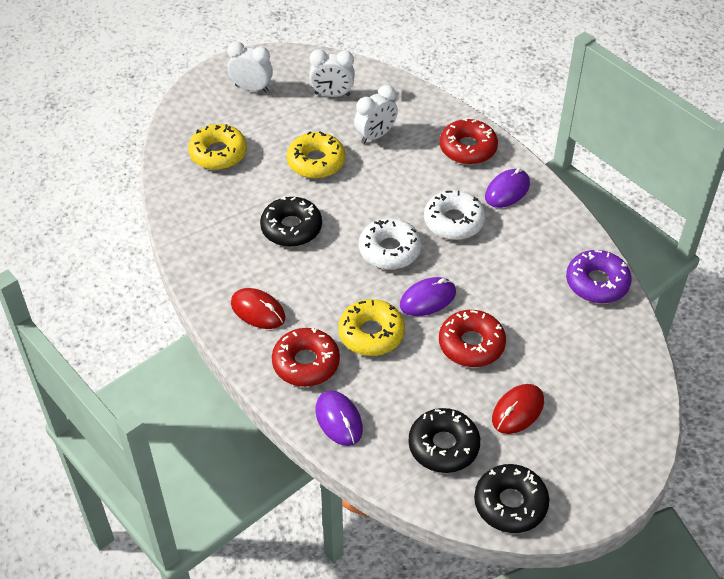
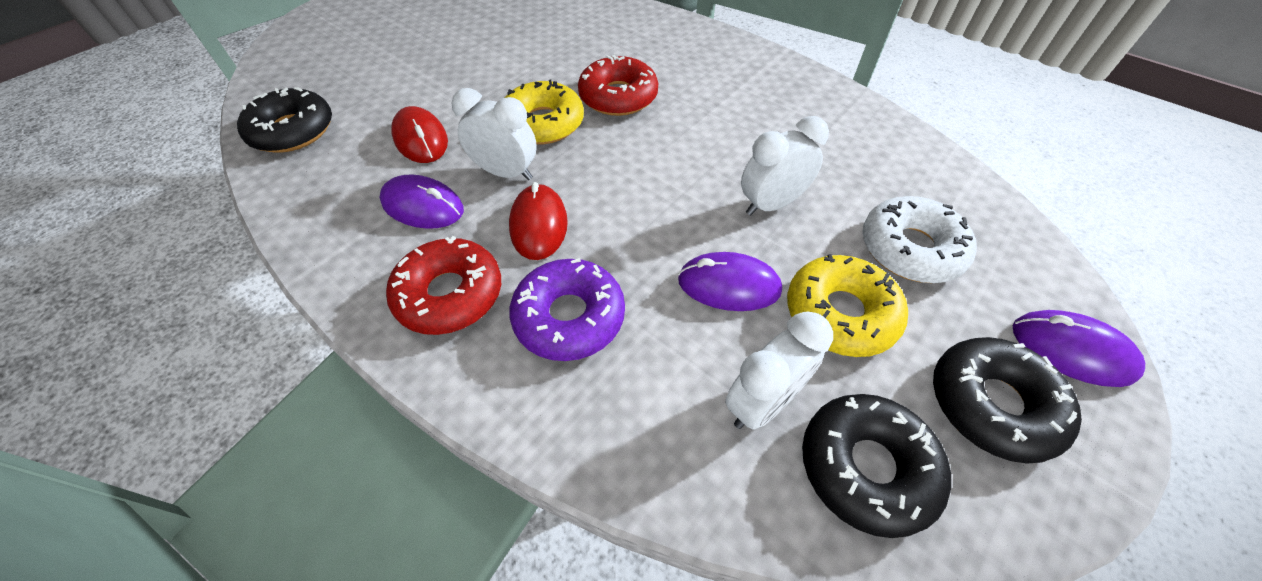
red donut: [272,328,340,387] [439,310,506,367] [440,117,498,165] = 3 -> [386,236,501,335] [578,55,658,116] = 2
white donut: [359,218,422,270] [424,190,486,240] = 2 -> [862,196,977,283] = 1
yellow donut: [188,124,247,170] [287,131,345,178] [338,299,405,356] = 3 -> [505,80,584,144] [787,254,908,357] = 2

